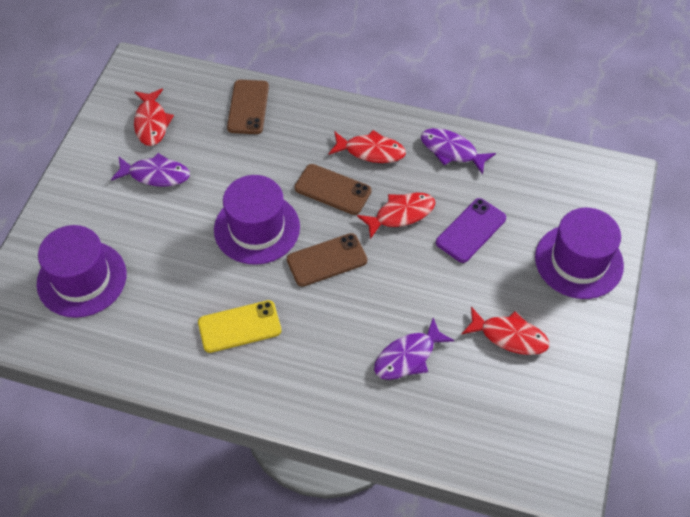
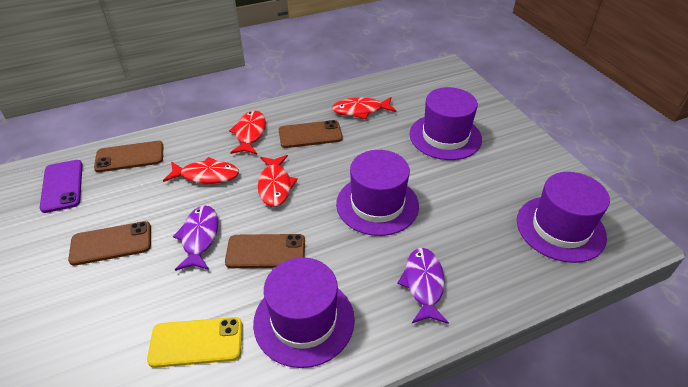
brown phone: [227,80,269,134] [287,233,368,287] [294,164,371,215] = 3 -> [68,221,151,266] [94,141,163,172] [225,234,305,268] [279,120,343,148] = 4
purple fish: [111,153,190,187] [374,318,455,380] [421,128,496,175] = 3 -> [173,205,218,271] [397,248,449,324] = 2
purple hat: [37,225,126,318] [214,175,300,265] [535,208,624,299] = 3 -> [253,257,355,368] [336,150,419,236] [409,87,482,160] [517,172,610,263] = 4

